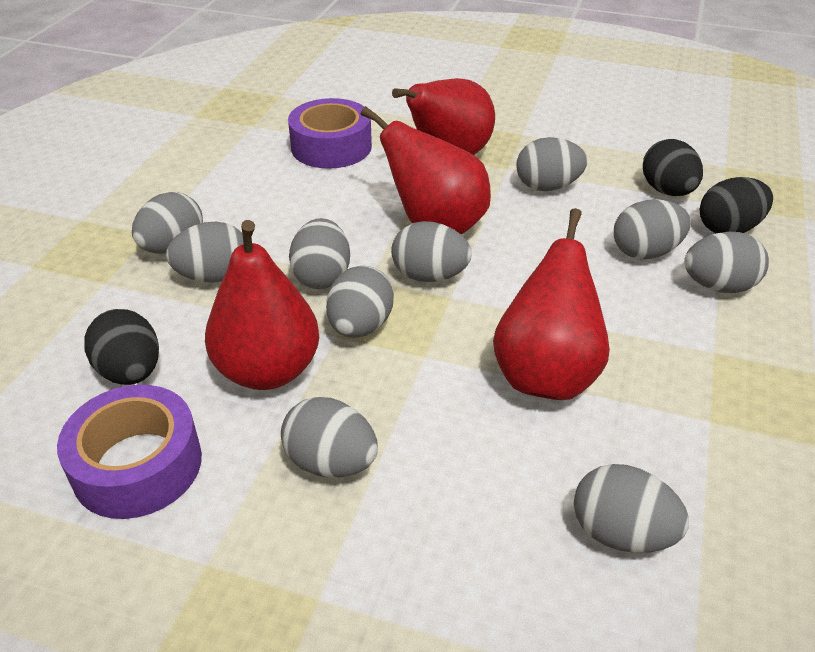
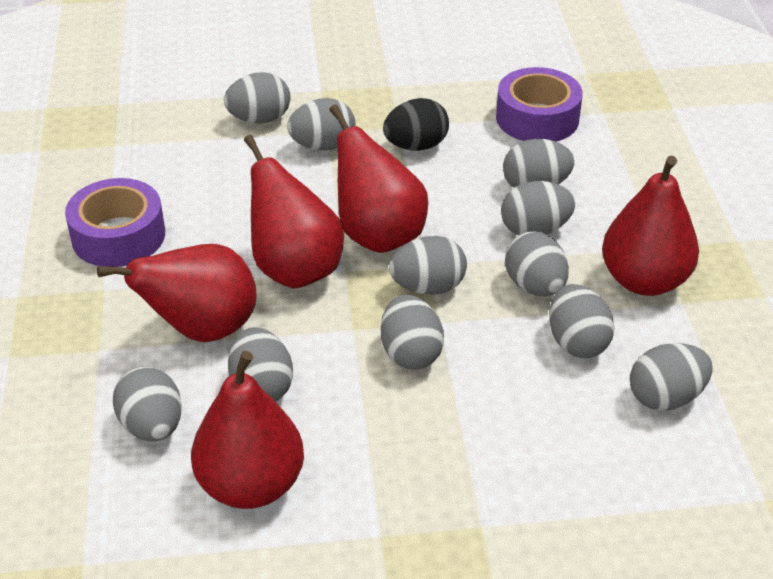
black egg: [85,309,159,385] [643,139,703,196] [700,177,773,233] = 3 -> [383,98,449,151] = 1
grey egg: [132,192,203,254] [166,222,244,283] [281,397,378,478] [289,218,350,289] [326,266,394,338] [391,221,472,282] [517,137,587,191] [574,464,689,553] [614,199,691,259] [684,231,769,293] = 10 -> [113,366,182,442] [224,72,291,123] [228,327,293,402] [287,98,355,150] [381,295,444,370] [389,236,467,295] [501,181,575,235] [503,139,575,188] [505,231,569,296] [549,284,615,358] [630,343,713,411] = 11
red pear: [205,220,319,390] [361,106,491,234] [392,78,495,155] [493,208,610,400] = 4 -> [97,244,256,342] [191,351,304,509] [244,135,344,289] [329,104,428,253] [602,156,699,296] = 5

